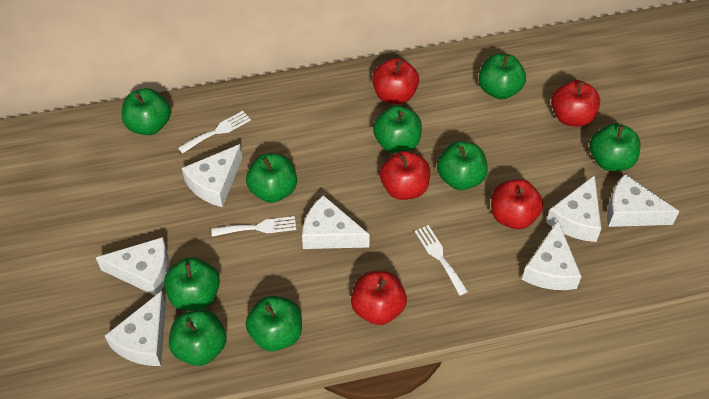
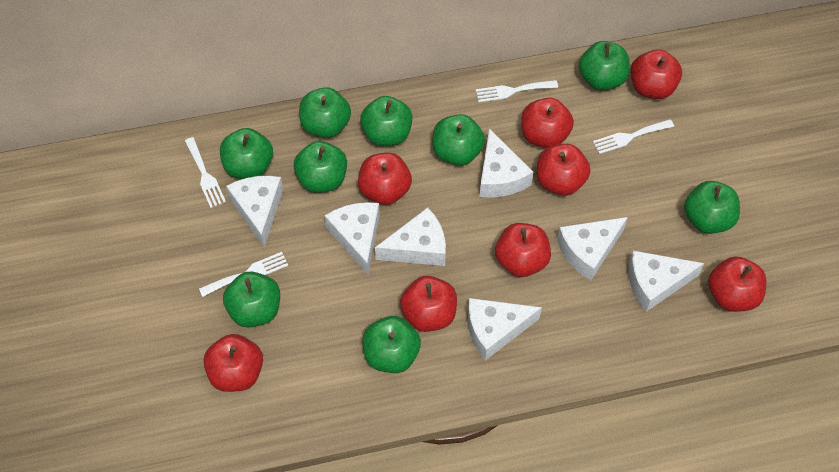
red apple: [351,271,407,325] [372,58,419,104] [380,151,430,200] [491,179,543,229] [551,80,600,126] = 5 -> [203,334,263,392] [358,153,412,205] [400,276,457,332] [495,223,551,277] [522,98,574,148] [537,144,590,196] [630,49,682,99] [708,256,767,312] = 8
white fork: [178,111,251,154] [211,216,296,237] [415,225,468,296] = 3 -> [185,137,226,208] [199,252,288,297] [475,80,558,102] [593,119,674,154] = 4

